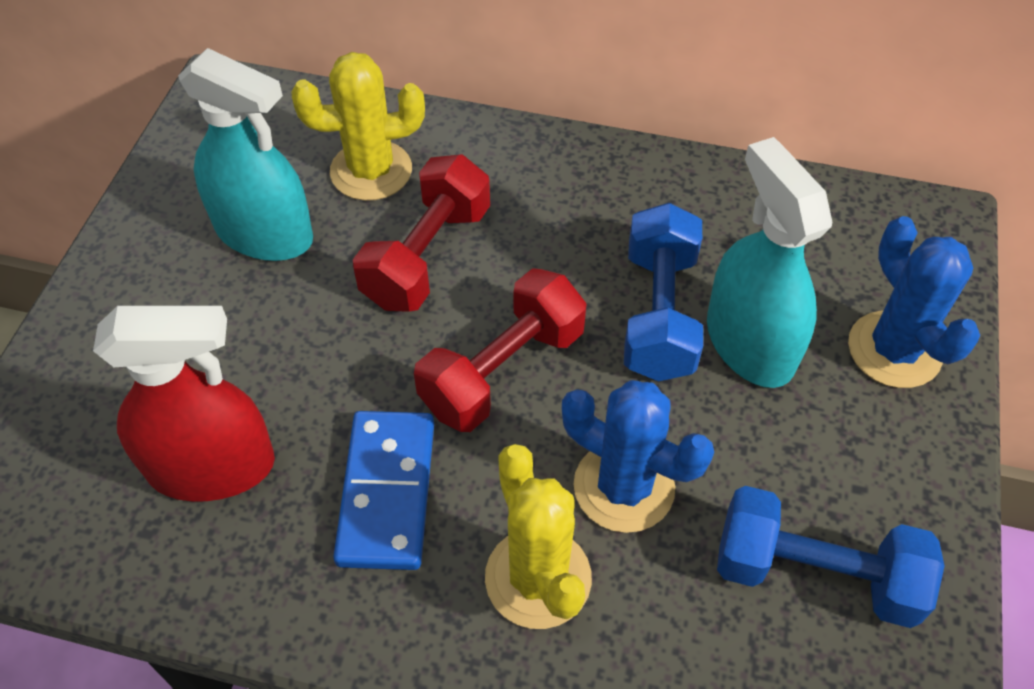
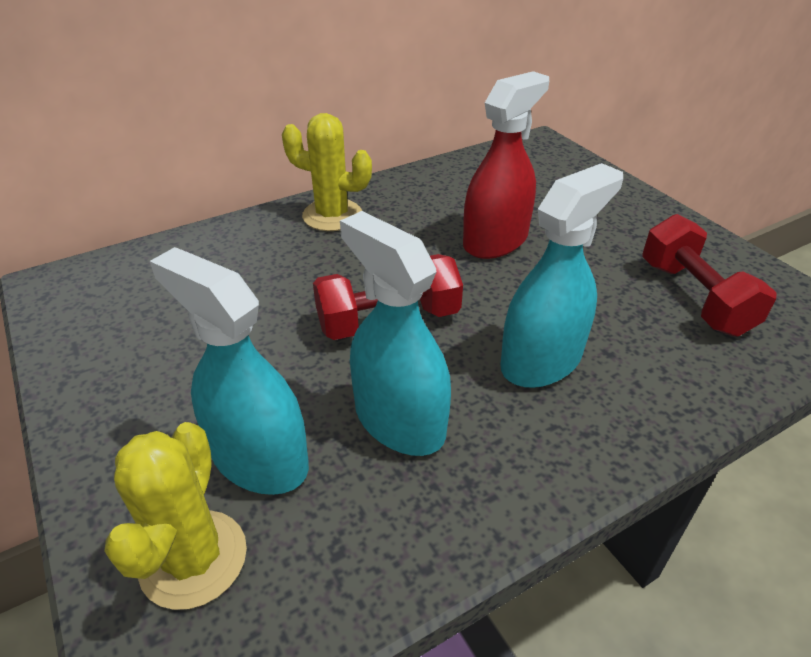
blue cactus: [562,380,714,533] [848,216,980,388] = 2 -> none = 0
blue domino: [333,411,434,570] = 1 -> none = 0
blue dumbbell: [624,203,703,381] [717,486,944,628] = 2 -> none = 0
turquoise spray bottle: [178,48,313,261] [707,137,832,388] = 2 -> [150,247,309,495] [340,211,451,456] [500,163,623,388] = 3

